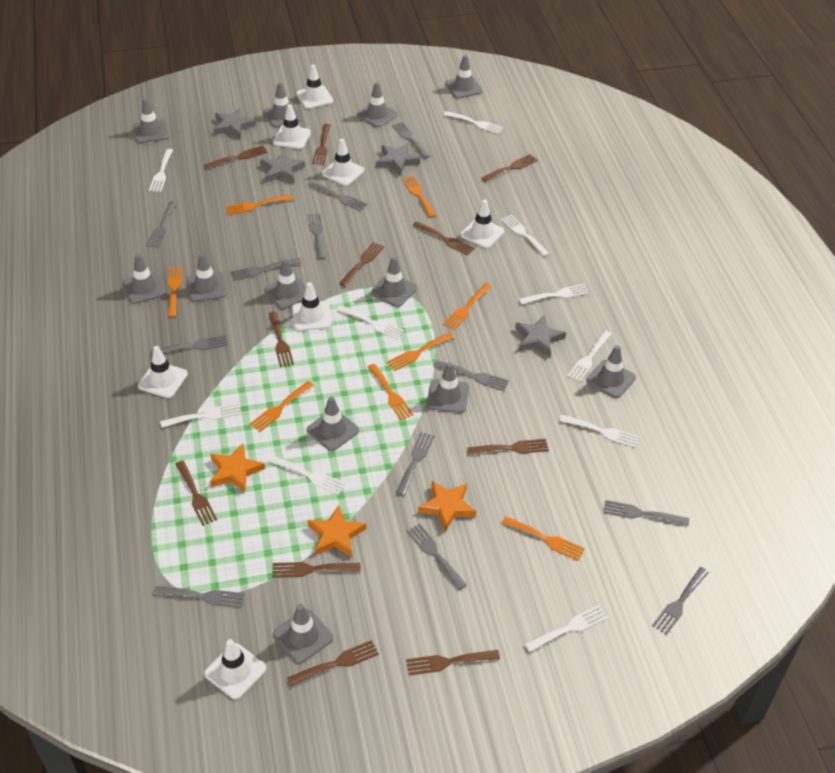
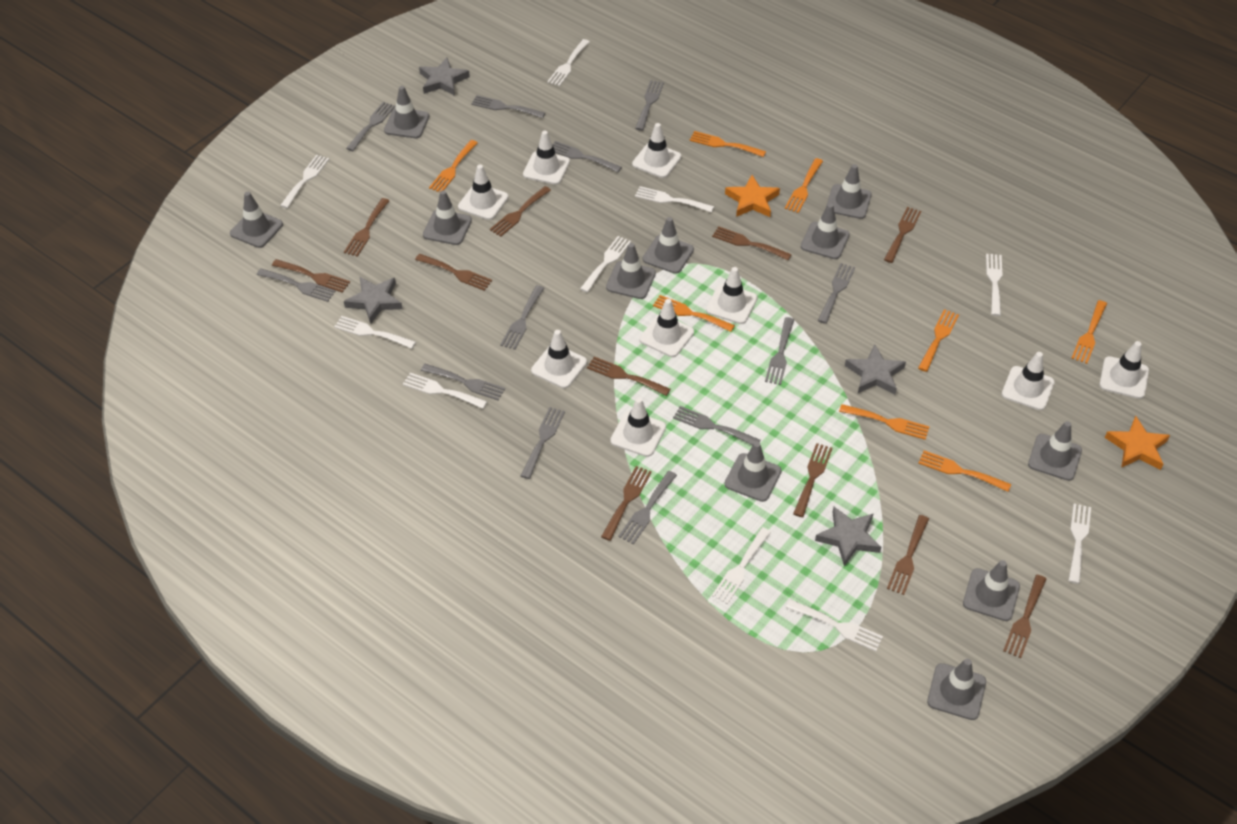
grey traffic cone: [123,254,166,304] [134,98,168,143] [187,253,227,302] [263,82,302,127] [265,258,306,309] [274,604,333,663] [307,396,359,451] [357,82,397,128] [371,257,417,307] [427,362,469,413] [445,55,482,99] [587,345,636,398] = 12 -> [230,192,283,248] [384,86,429,138] [423,190,472,245] [606,243,656,299] [643,217,694,274] [725,442,782,502] [801,203,850,259] [826,164,872,219] [927,659,986,720] [963,560,1020,621] [1028,421,1082,481] = 11
orange star: [210,444,265,493] [307,505,366,557] [418,481,476,532] = 3 -> [725,175,780,217] [1105,416,1170,470] = 2
white traffic cone: [138,346,188,398] [204,639,266,699] [273,104,311,149] [292,282,331,331] [296,65,333,109] [322,139,364,186] [460,200,504,248] = 7 -> [458,165,509,220] [523,131,570,185] [531,330,587,388] [610,398,666,457] [632,123,681,178] [639,299,694,357] [706,267,757,324] [1002,352,1055,410] [1099,341,1149,399] = 9

